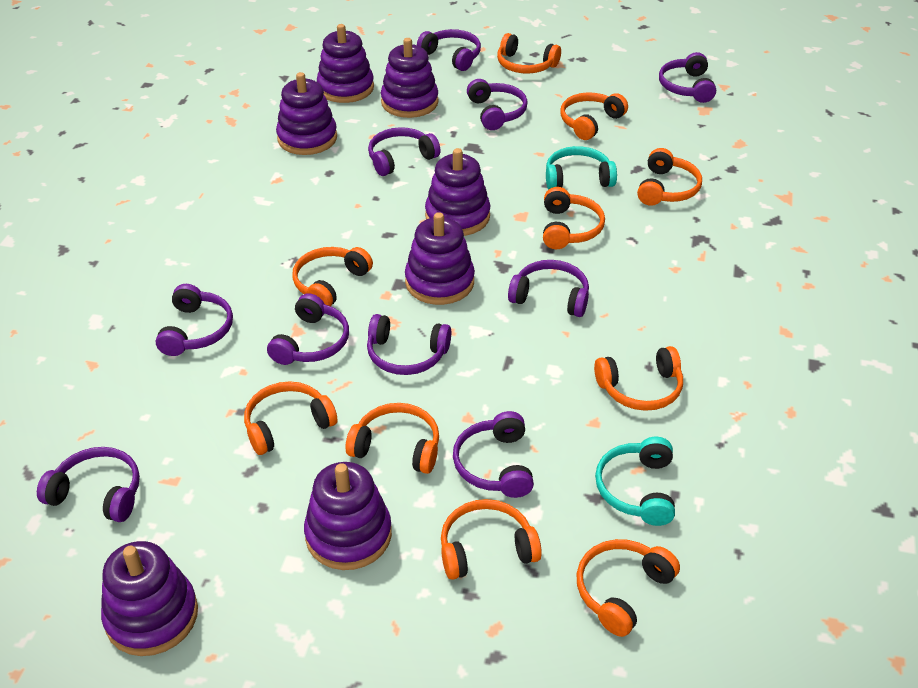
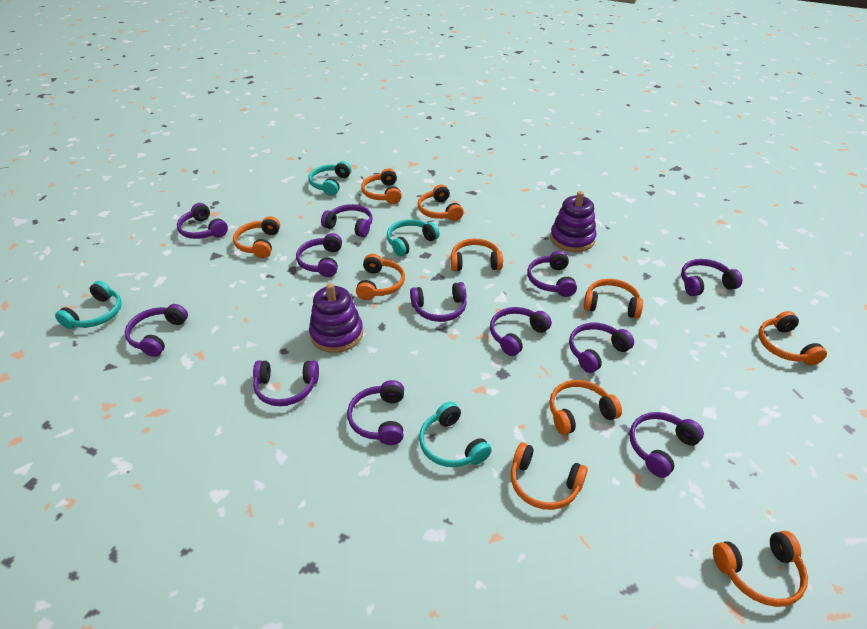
purple headphones: [37,447,140,522] [156,284,233,356] [267,293,349,365] [367,314,451,375] [368,127,441,176] [417,29,481,71] [453,411,534,498] [467,79,528,130] [508,260,589,317] [659,52,716,103] = 10 -> [125,304,188,357] [177,203,228,239] [253,360,319,406] [296,233,342,277] [321,204,373,237] [347,380,404,445] [410,282,467,322] [490,307,552,356] [527,251,577,297] [569,323,634,373] [630,412,704,478] [681,259,742,296] = 12
purple stacking toy: [101,541,198,656] [276,72,337,155] [304,462,392,570] [317,24,374,103] [381,38,439,118] [405,212,475,305] [425,148,490,236] = 7 -> [309,283,363,353] [550,191,596,252] = 2
turquoise headphones: [546,146,617,190] [595,437,675,526] = 2 -> [55,281,122,329] [309,161,351,196] [387,219,440,256] [419,402,492,467] = 4

